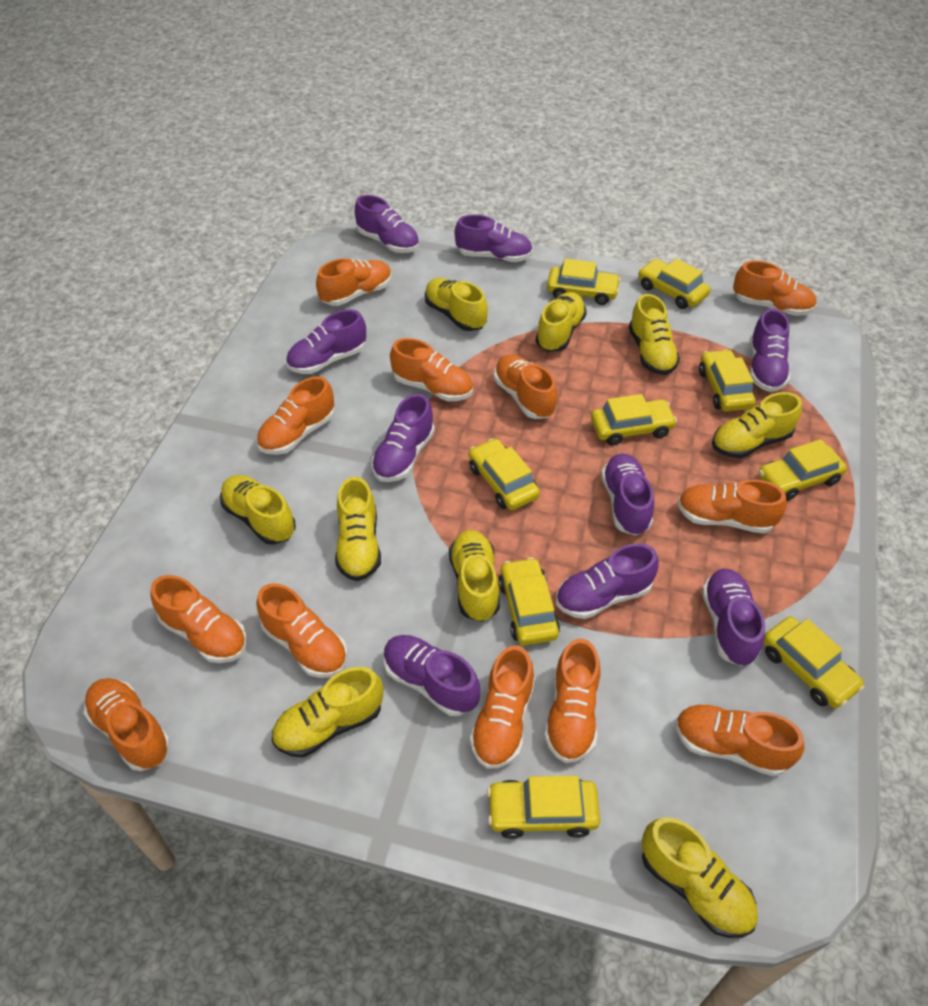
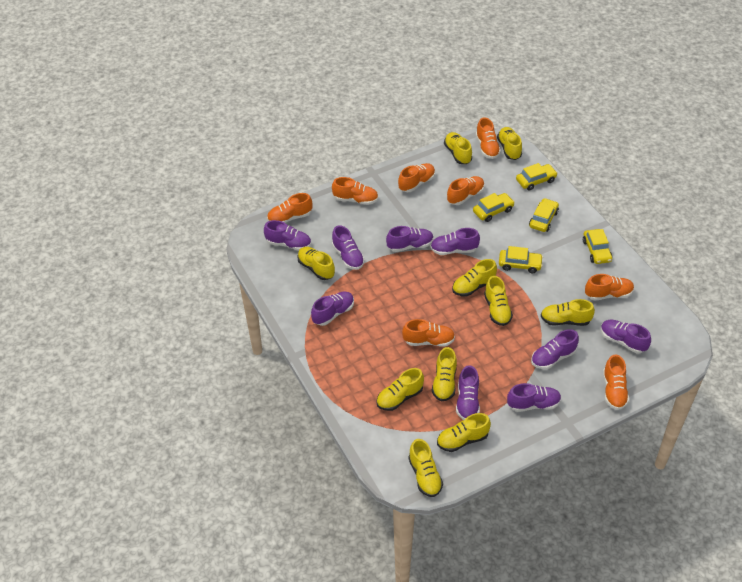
orange shoe: [83,678,170,771] [150,575,247,663] [256,583,348,678] [257,376,335,455] [316,258,392,306] [390,338,473,401] [470,646,535,769] [494,354,557,419] [544,639,600,763] [675,704,805,776] [678,479,787,533] [733,261,817,316] = 12 -> [267,193,312,223] [332,177,378,205] [398,163,435,192] [402,319,455,347] [447,176,484,205] [476,117,501,159] [585,274,634,301] [603,354,629,410] = 8
yellow car: [469,438,540,510] [487,776,600,839] [498,557,560,645] [547,259,621,305] [591,394,677,446] [638,259,710,309] [699,349,756,412] [758,439,847,501] [764,617,864,708] = 9 -> [473,193,515,222] [499,246,543,273] [516,163,558,191] [529,198,559,232] [583,229,612,264] = 5
yellow shoe: [220,475,295,545] [272,667,383,758] [335,477,381,581] [425,278,488,331] [449,530,500,622] [536,292,587,352] [629,294,680,375] [642,817,758,938] [712,392,802,459] = 9 -> [297,247,335,280] [376,368,424,411] [408,439,443,497] [432,347,457,402] [437,413,491,452] [444,132,472,164] [452,259,497,297] [484,276,513,326] [497,127,522,160] [541,299,595,326] = 10

